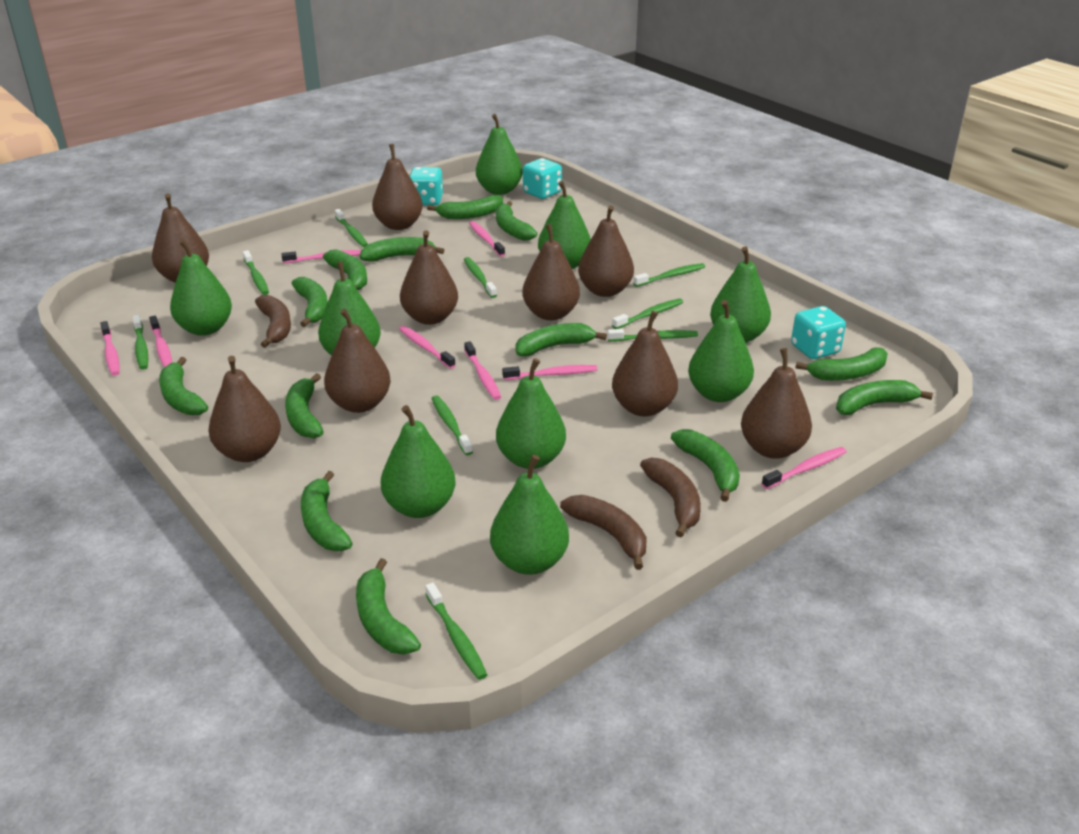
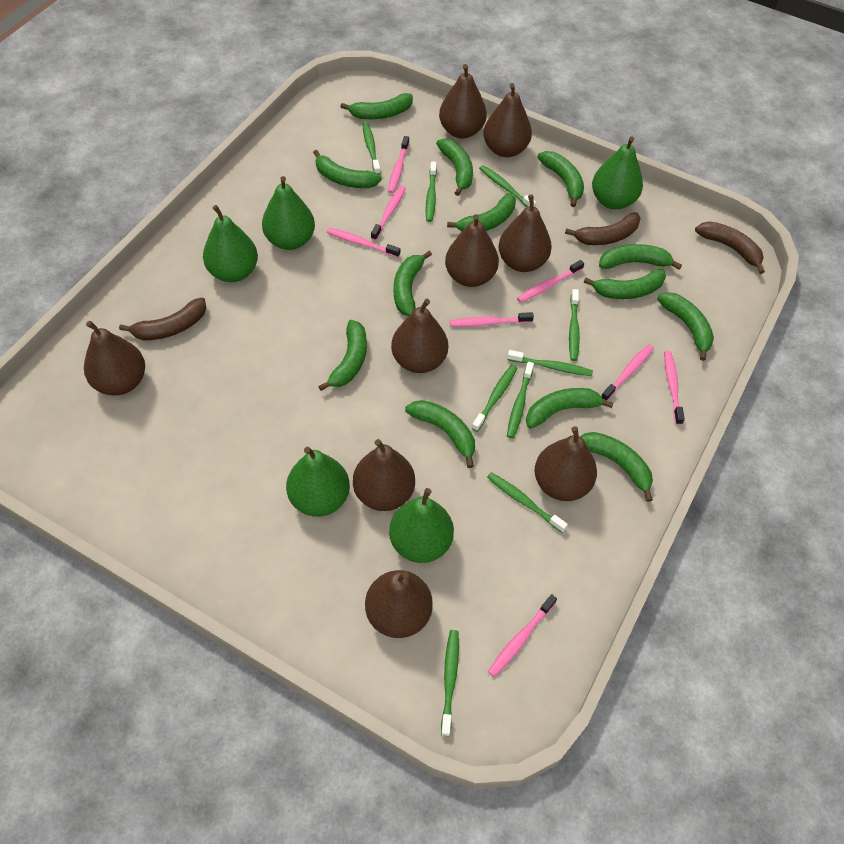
green pear: [170,239,232,336] [318,262,381,356] [381,405,455,518] [476,114,523,195] [490,455,569,575] [496,358,566,469] [538,181,591,269] [688,300,754,402] [710,246,771,343] = 9 -> [203,205,258,282] [262,176,315,250] [286,447,350,517] [389,488,454,563] [592,137,643,209] = 5
turquoise dice: [410,167,443,206] [523,158,562,199] [791,306,846,359] = 3 -> none = 0

